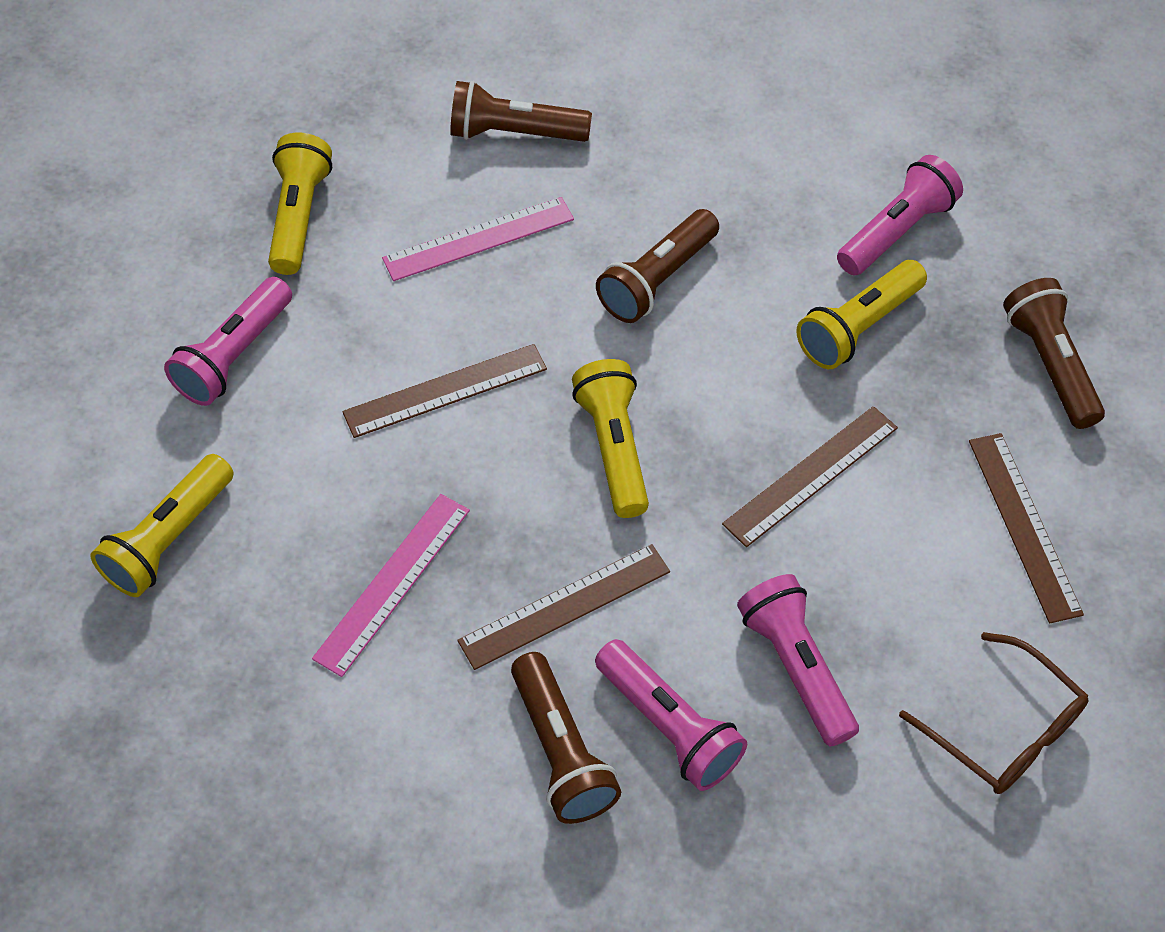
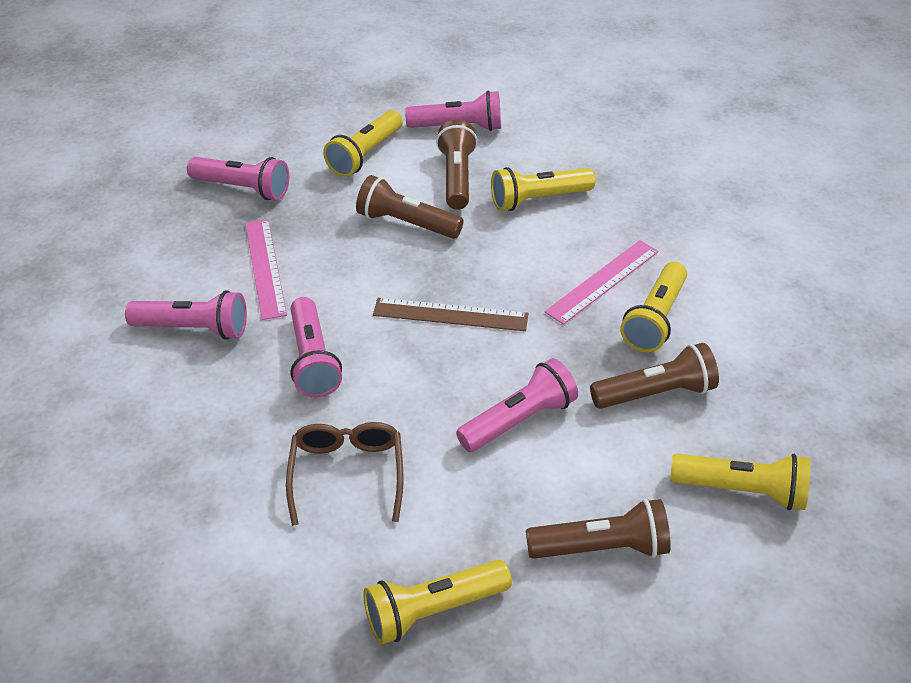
brown ruler: [342,344,547,438] [457,544,670,670] [722,406,898,547] [969,433,1084,624] = 4 -> [373,298,529,331] = 1
pink flashlight: [164,277,292,406] [595,639,747,791] [737,574,859,747] [837,155,963,275] = 4 -> [125,290,247,340] [187,157,289,200] [290,297,342,398] [405,90,501,131] [456,358,578,452] = 5
yellow flashlight: [90,454,234,597] [268,132,332,275] [572,359,649,518] [796,260,927,369] = 4 -> [323,110,403,177] [363,560,512,645] [491,167,596,211] [620,262,687,352] [670,453,810,510] = 5

